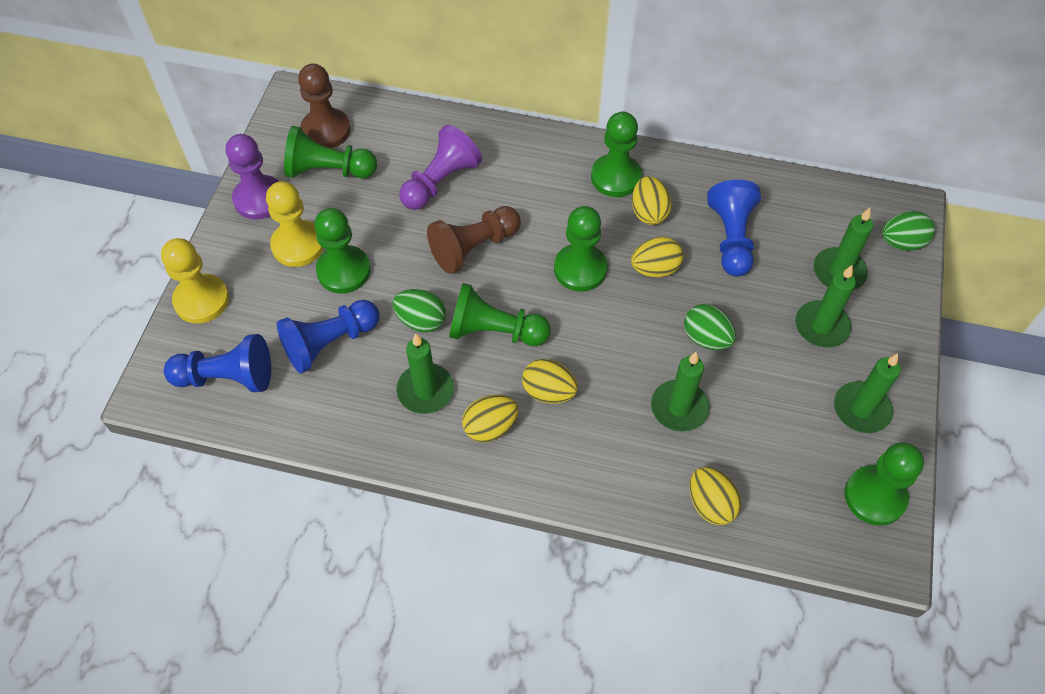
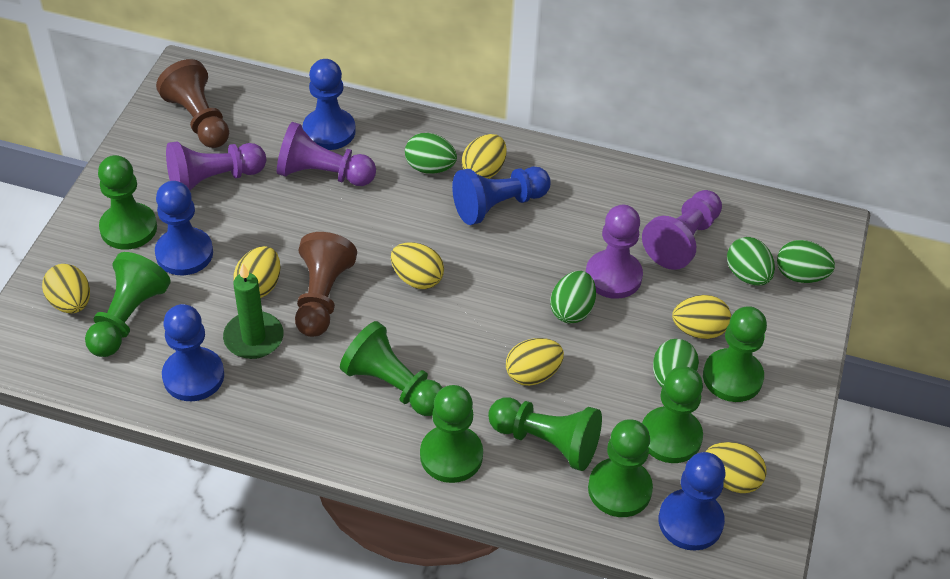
blue pawn: [164,334,271,392] [277,300,380,373] [707,180,761,277] = 3 -> [155,181,213,275] [162,304,224,401] [302,59,356,150] [452,166,551,225] [659,452,725,551] = 5
green candle: [396,333,454,414] [651,352,709,432] [795,265,856,348] [813,208,873,290] [834,353,901,433] = 5 -> [223,264,283,359] = 1
green egg: [393,289,446,332] [684,304,736,350] [882,211,935,251] = 3 -> [405,133,457,174] [550,271,596,324] [653,339,699,387] [727,237,775,286] [777,240,835,283] = 5
green pawn: [284,126,377,179] [314,208,370,293] [449,283,551,346] [554,206,607,291] [591,112,642,197] [845,442,924,526] = 6 -> [85,252,171,357] [98,155,157,250] [340,321,442,416] [420,385,483,483] [488,398,602,471] [588,419,653,517] [642,366,703,463] [703,306,767,402] = 8
purple pawn: [226,134,279,220] [399,125,482,210] = 2 -> [166,142,266,190] [277,122,376,186] [586,205,643,299] [642,190,722,270] = 4
yellow egg: [462,395,518,442] [522,359,578,404] [631,237,683,278] [632,176,672,225] [690,467,741,525] = 5 -> [42,264,90,314] [233,246,280,298] [391,242,444,289] [462,134,507,179] [506,338,564,386] [672,295,731,339] [706,442,767,493] = 7
yellow pawn: [161,238,229,324] [266,181,324,267] = 2 -> none = 0

